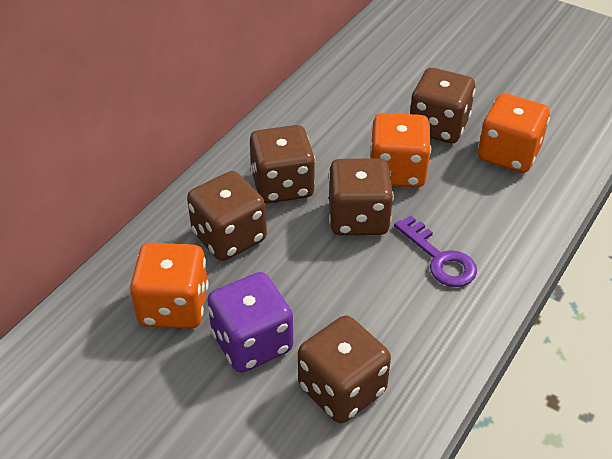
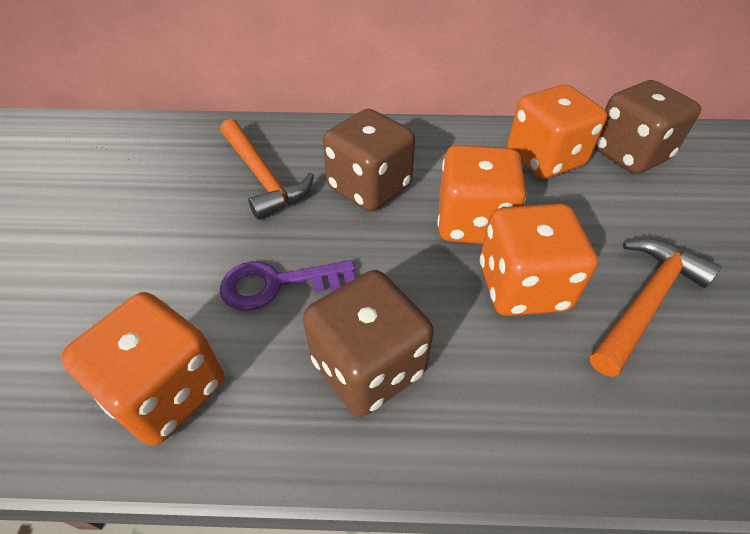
brown dice: [187,171,267,261] [250,125,315,203] [298,316,391,423] [329,158,394,235] [410,68,475,143] = 5 -> [303,270,434,417] [323,109,415,212] [595,80,701,174] = 3
orange dice: [130,243,209,329] [370,113,431,187] [478,93,550,173] = 3 -> [61,292,224,445] [437,145,527,244] [480,204,598,316] [507,85,607,179] = 4
orange hammer: none = 0 -> [220,119,314,220] [590,239,721,377] = 2
purple dice: [207,272,293,372] = 1 -> none = 0

